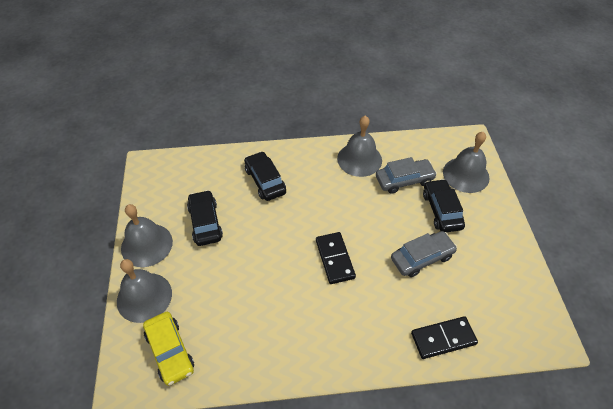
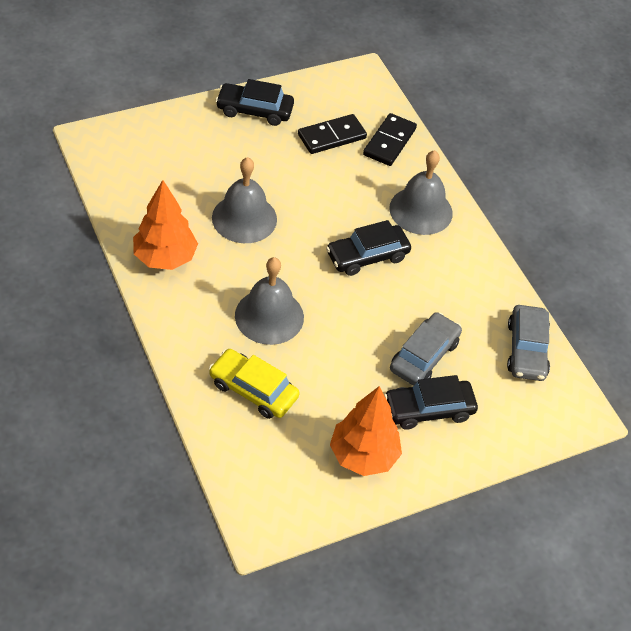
grey bell: [117,259,172,323] [121,204,173,267] [337,116,382,177] [443,132,490,193] = 4 -> [212,157,277,243] [235,257,304,345] [389,150,453,235] = 3
orange tree: none = 0 -> [133,180,198,270] [330,386,402,476] = 2

